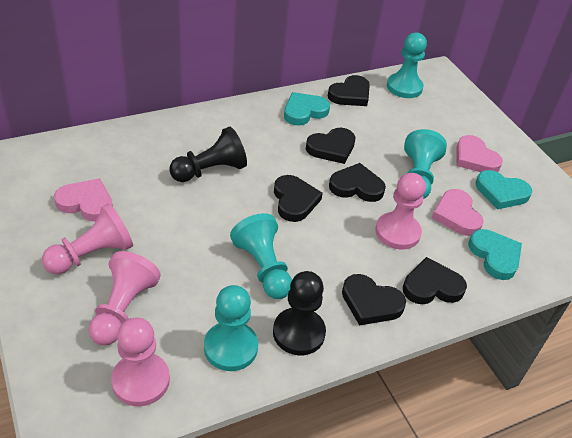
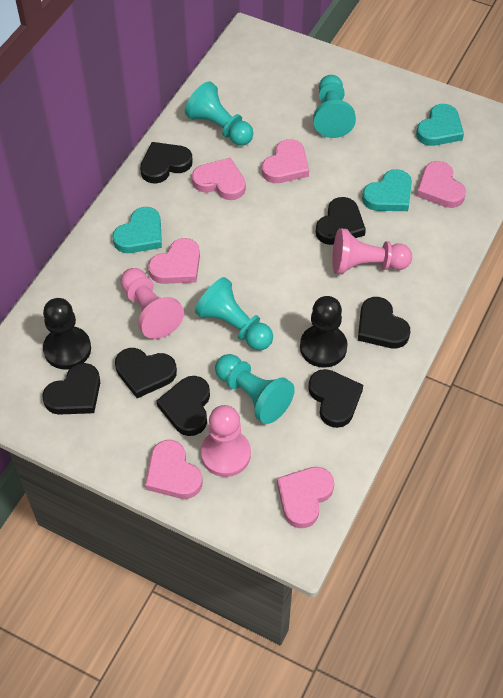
black heart: [274,175,323,222] [306,128,355,164] [328,75,370,106] [329,163,386,202] [342,274,406,326] [403,257,467,304] = 6 -> [42,363,100,415] [115,348,177,398] [140,142,193,184] [157,376,210,436] [308,369,363,428] [316,197,366,245] [358,297,410,348] = 7
pink heart: [54,178,113,222] [432,189,484,236] [456,135,503,172] = 3 -> [145,440,203,499] [148,238,200,284] [192,158,246,200] [262,139,309,183] [277,467,334,528] [416,161,466,208] = 6
pink pawn: [42,203,133,274] [88,251,161,345] [111,318,170,406] [375,173,426,249] = 4 -> [120,268,184,339] [201,405,251,477] [332,228,412,274] = 3

